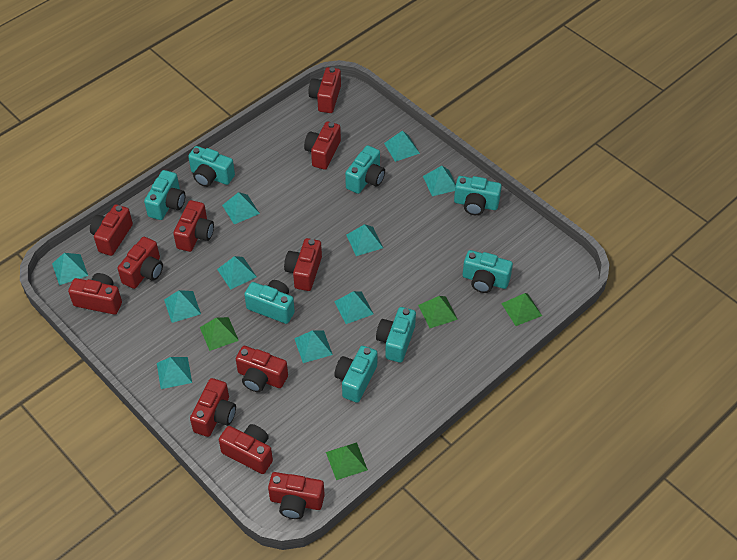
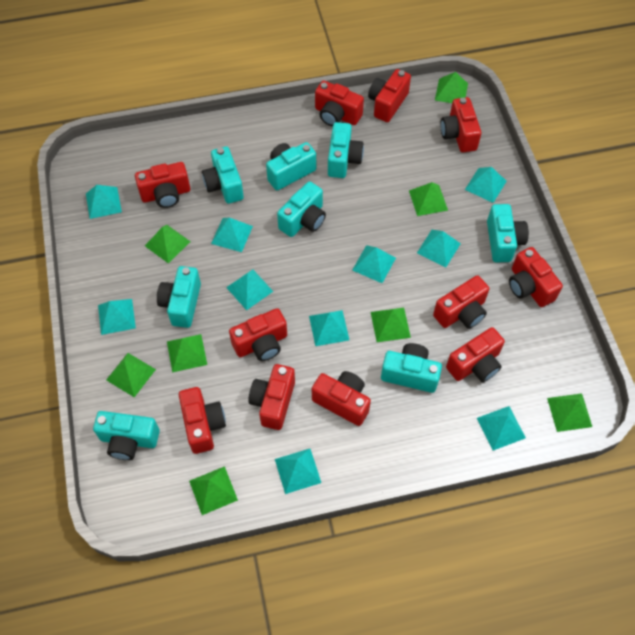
green pyramid: [200,317,239,351] [326,442,368,480] [418,296,458,328] [501,293,542,326] = 4 -> [106,353,156,397] [145,225,191,263] [167,334,207,373] [189,466,238,515] [371,308,411,342] [409,182,448,216] [435,72,468,103] [547,393,592,432] = 8

